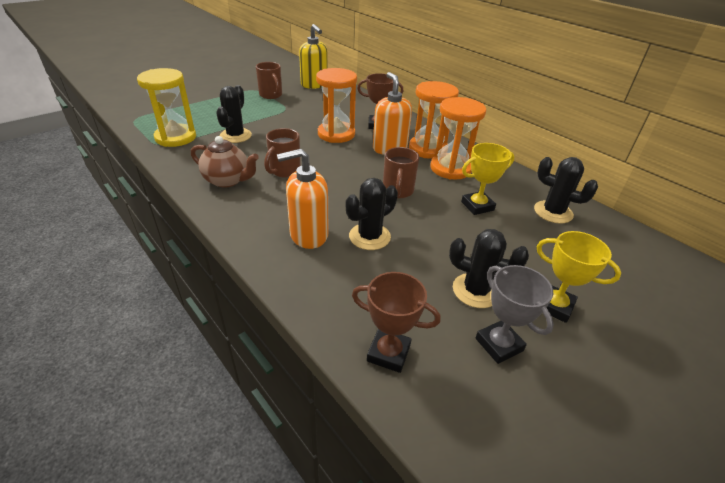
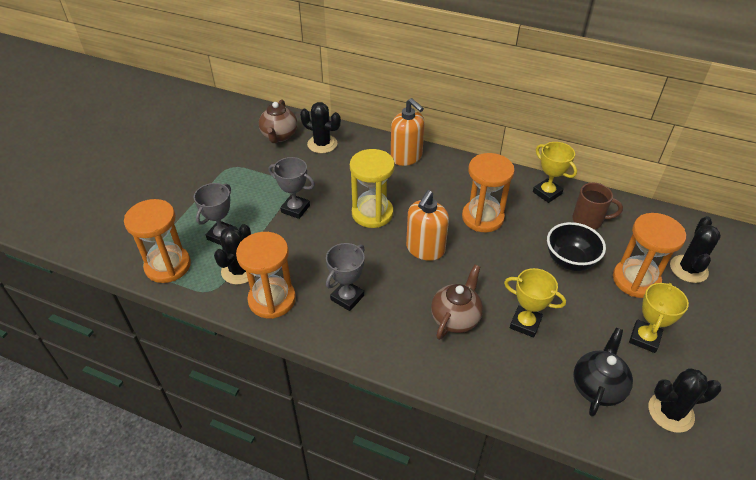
black bowl: none = 0 -> [547,222,606,271] = 1
black teapot: none = 0 -> [573,328,633,417] = 1
brown mug: [256,62,282,99] [264,128,301,177] [383,147,419,198] = 3 -> [572,183,623,229] = 1
brown teapot: [191,136,259,188] = 1 -> [259,99,298,143] [431,265,483,340] = 2
brown trophy: [352,272,441,373] [357,73,403,129] = 2 -> none = 0
grey trophy: [476,265,554,364] = 1 -> [194,183,237,245] [268,157,315,219] [326,243,365,311] = 3
orange hourglass: [316,68,357,143] [409,81,459,159] [430,97,486,179] = 3 -> [124,199,191,283] [236,232,296,319] [462,153,515,232] [613,213,686,298] = 4
yellow soap dispenser: [299,24,328,89] = 1 -> none = 0
yellow trophy: [461,143,514,215] [537,231,621,323] = 2 -> [504,268,566,338] [533,142,577,203] [629,283,689,353] = 3

